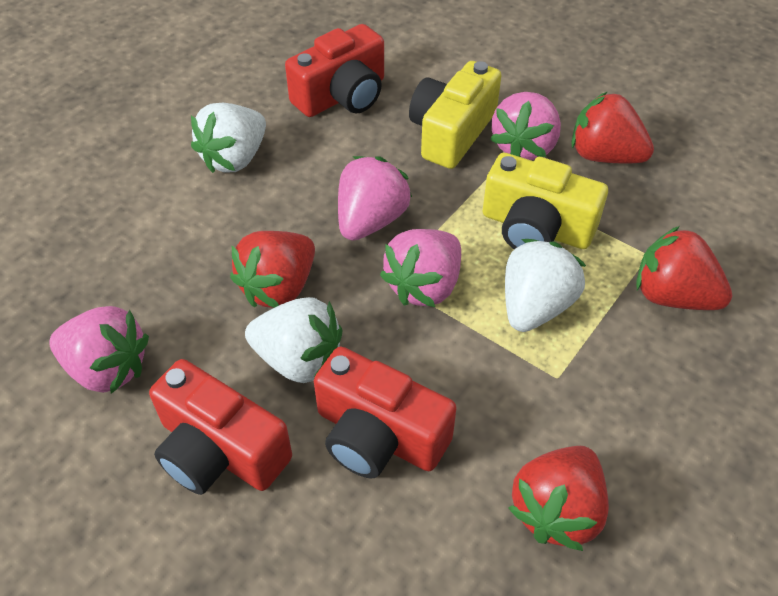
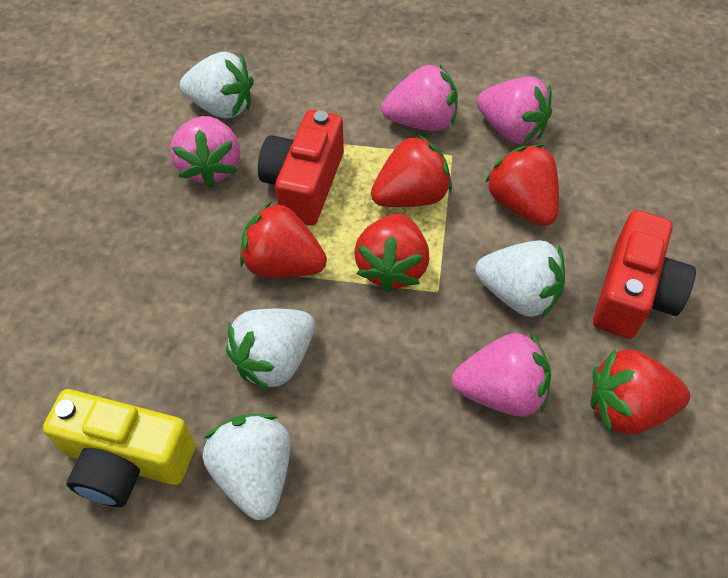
red camera: [149,359,292,495] [285,24,384,117] [314,347,457,478] = 3 -> [258,110,344,226] [593,210,696,339] = 2
red strawberry: [230,231,315,308] [508,446,609,551] [572,91,654,164] [636,226,732,310] = 4 -> [240,201,327,278] [354,213,430,292] [371,134,452,207] [485,145,559,226] [591,349,690,435] = 5
white strawberry: [191,103,266,173] [245,297,342,383] [505,239,586,332] = 3 -> [180,52,254,118] [203,414,291,520] [226,309,315,392] [475,240,565,318] = 4
yellow camera: [409,61,502,169] [483,153,608,249] = 2 -> [43,389,196,507] = 1

